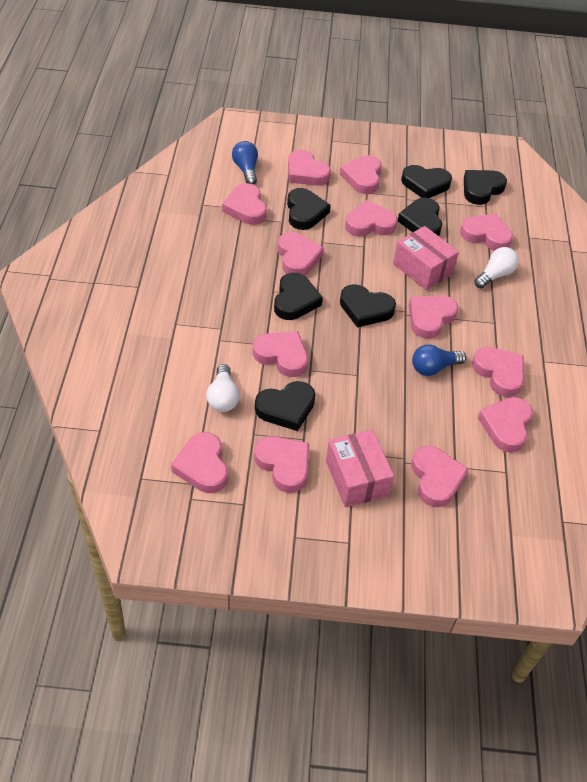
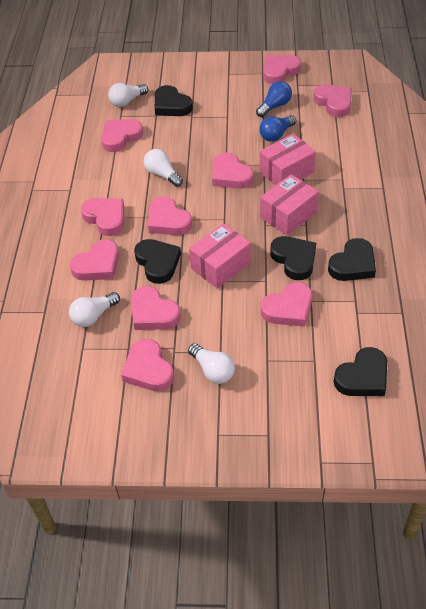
black heart: [255,381,315,431] [274,273,323,320] [287,188,331,230] [340,284,396,328] [398,198,442,236] [401,165,452,198] [464,170,507,205] = 7 -> [134,239,181,284] [155,85,193,116] [270,236,316,280] [328,238,376,281] [333,347,387,396] = 5
pink box: [326,430,394,507] [393,226,459,291] = 2 -> [189,223,251,289] [259,134,316,186] [260,174,319,235] = 3
pink heart: [171,432,228,493] [222,183,267,225] [253,331,308,377] [254,436,309,493] [278,232,324,276] [288,150,331,186] [339,155,382,194] [345,200,397,237] [409,295,458,339] [411,445,469,507] [460,213,513,251] [472,347,524,397] [477,397,533,453] = 13 -> [70,239,119,281] [81,198,124,236] [101,119,143,152] [121,339,174,391] [131,286,181,330] [148,196,192,235] [212,152,254,189] [261,282,312,327] [263,55,301,84] [313,84,352,117] = 10
white light bulb: [206,364,240,412] [474,247,519,288] = 2 -> [69,292,120,327] [108,83,148,107] [144,149,183,187] [188,343,235,384] = 4

